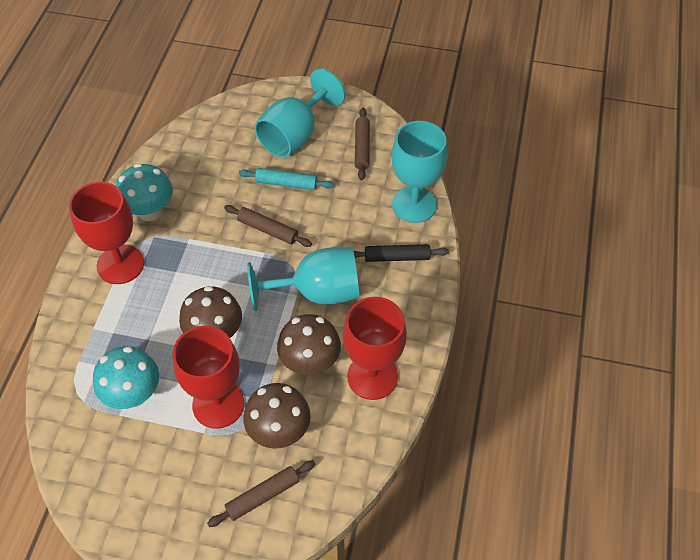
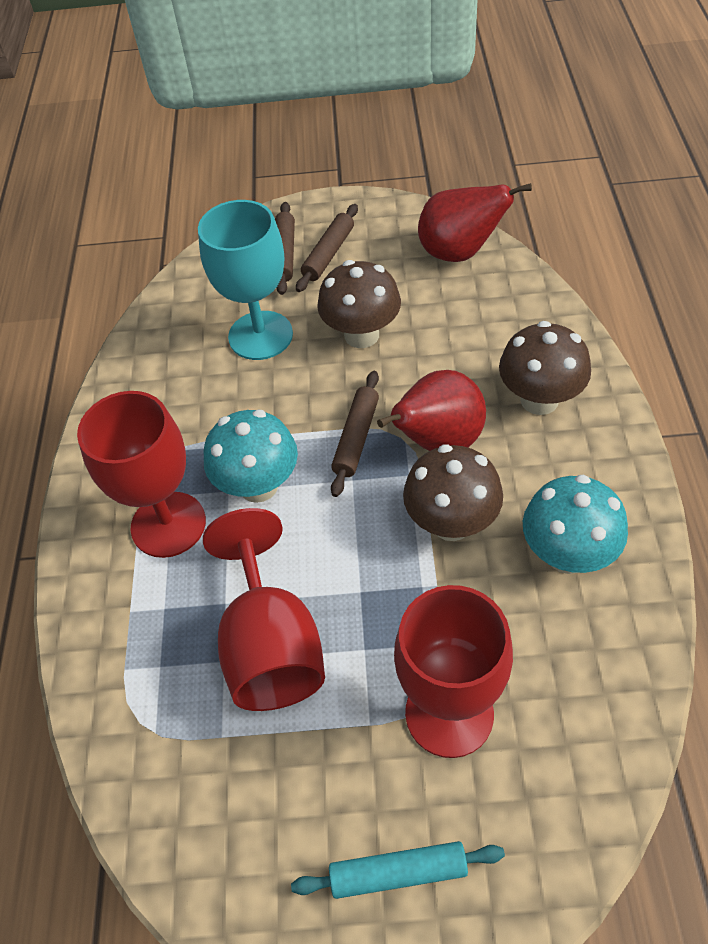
black rolling pin: [353,244,449,262] = 1 -> none = 0
red pear: none = 0 -> [377,370,486,451] [418,183,532,262] = 2
turquoise goblet: [247,247,359,311] [255,69,345,157] [391,121,447,223] = 3 -> [198,200,293,360] = 1

